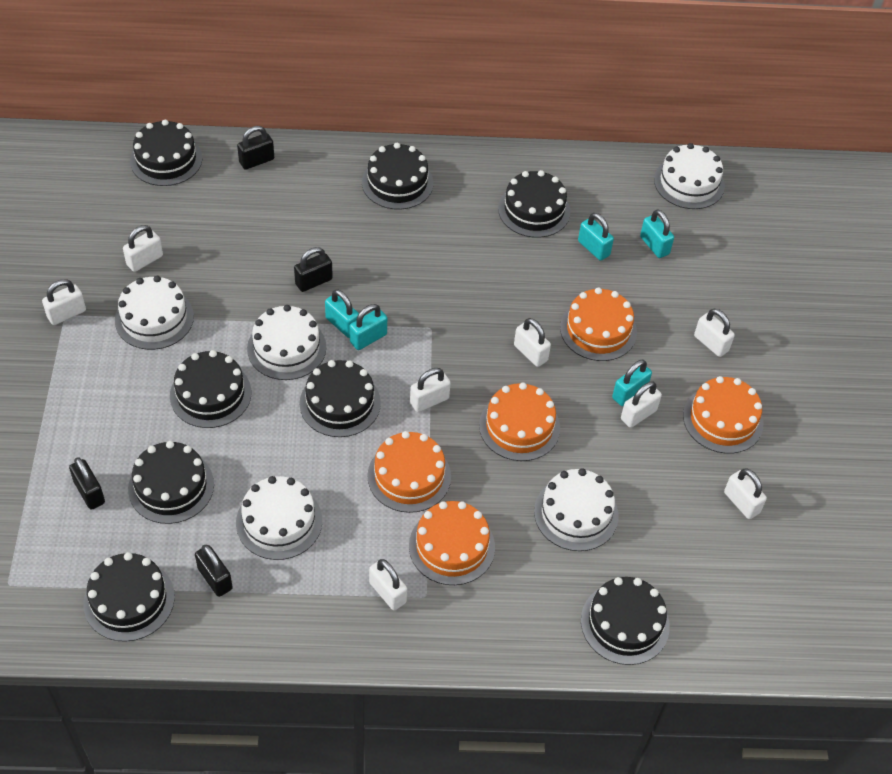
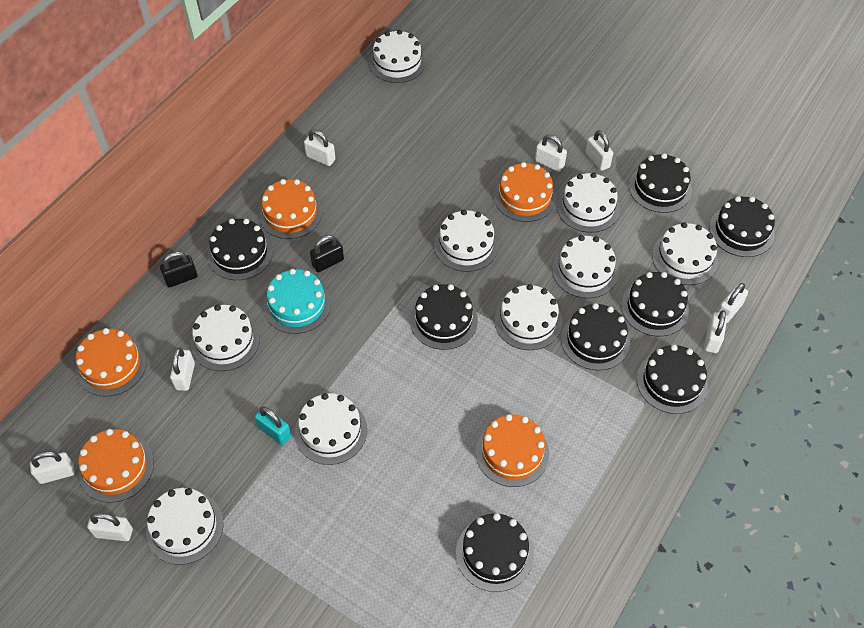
black padlock: [69,457,105,510] [195,545,233,597] [237,126,274,170] [294,247,333,292] = 4 -> [160,251,198,288] [310,235,344,272] = 2
turquoise cake: none = 0 -> [264,269,331,334] = 1
turquoise padlock: [325,289,359,338] [349,304,387,350] [578,213,614,261] [612,360,652,406] [640,209,674,258] = 5 -> [255,407,291,445] = 1
white cake: [115,276,194,350] [236,476,322,560] [247,305,326,380] [534,468,618,551] [654,143,725,209] = 5 -> [146,488,224,565] [191,305,260,371] [295,393,367,465] [369,30,426,83] [434,210,499,272] [494,284,562,350] [552,235,618,298] [557,172,620,233] [652,222,718,285] = 9

